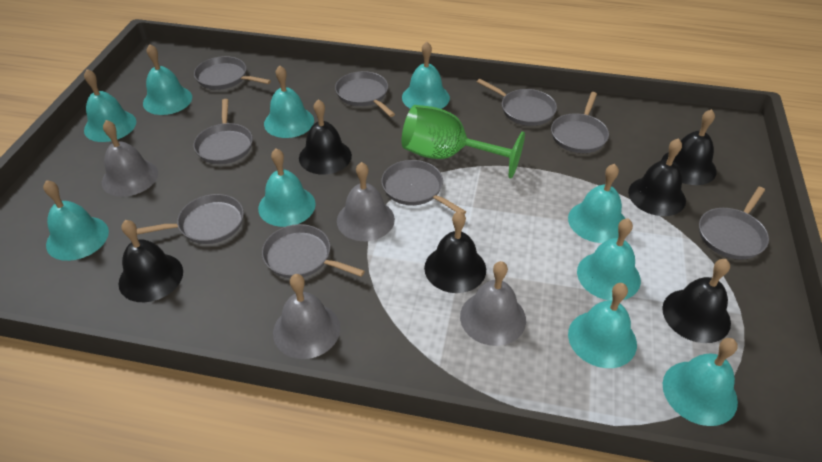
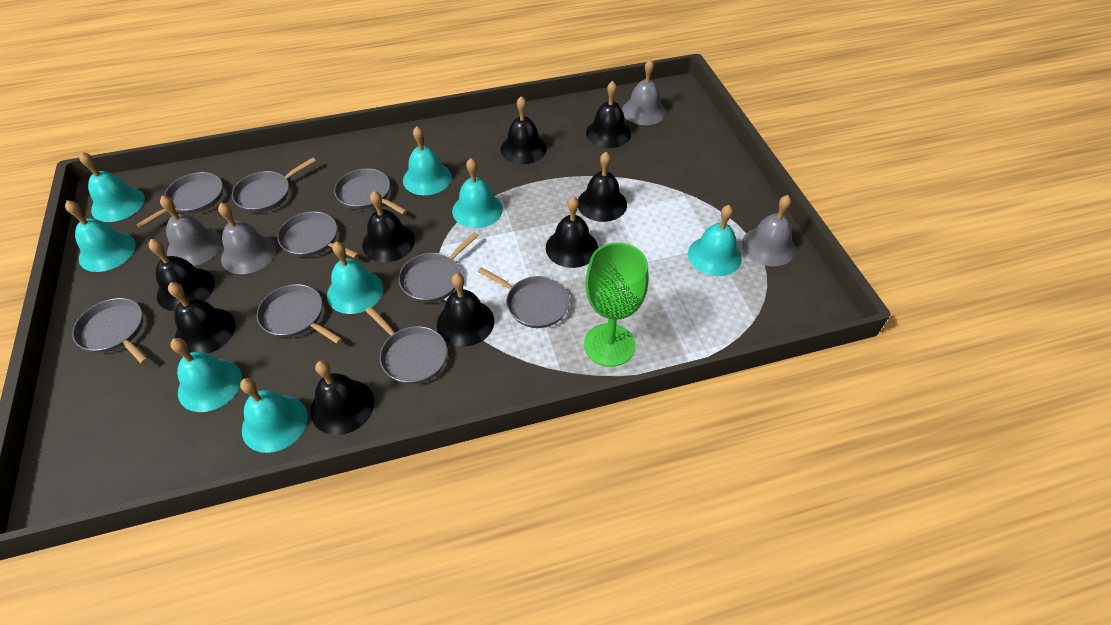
black bell: [119,220,183,302] [299,99,352,175] [424,211,486,293] [628,138,686,216] [661,109,716,185] [662,259,731,343] = 6 -> [149,239,215,311] [168,282,236,354] [310,360,374,435] [362,191,415,262] [437,273,494,346] [501,96,547,164] [546,196,598,268] [578,152,627,222] [586,81,631,148] = 9
turquoise bell: [43,180,109,261] [84,69,136,142] [143,44,192,115] [258,148,316,227] [264,65,314,138] [402,42,450,109] [568,164,625,243] [568,283,637,368] [577,219,641,300] [663,338,738,426] = 10 -> [65,200,136,272] [79,152,145,222] [170,338,242,412] [240,378,308,453] [327,242,383,314] [403,126,451,195] [452,158,503,228] [688,205,742,276] = 8

